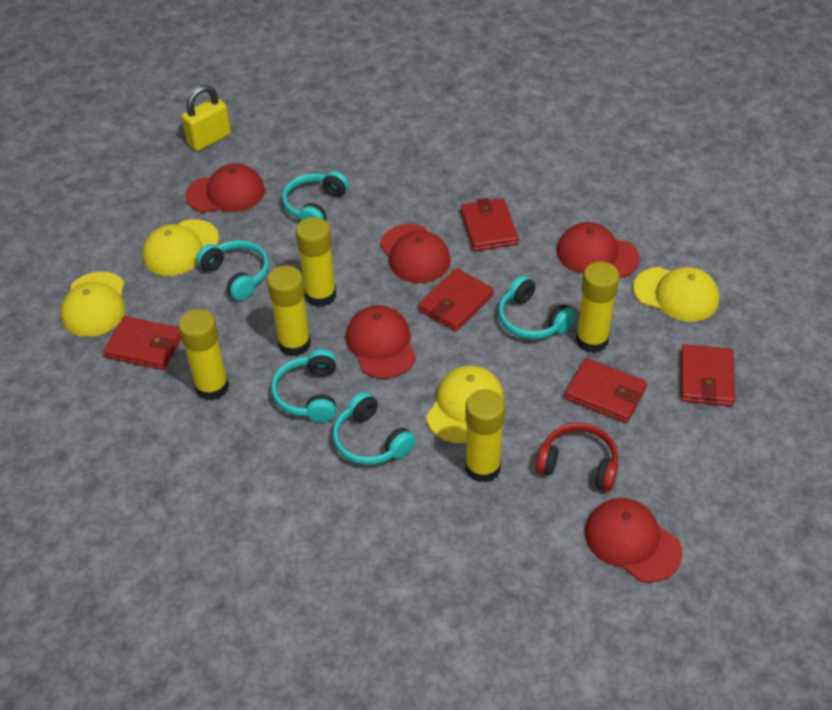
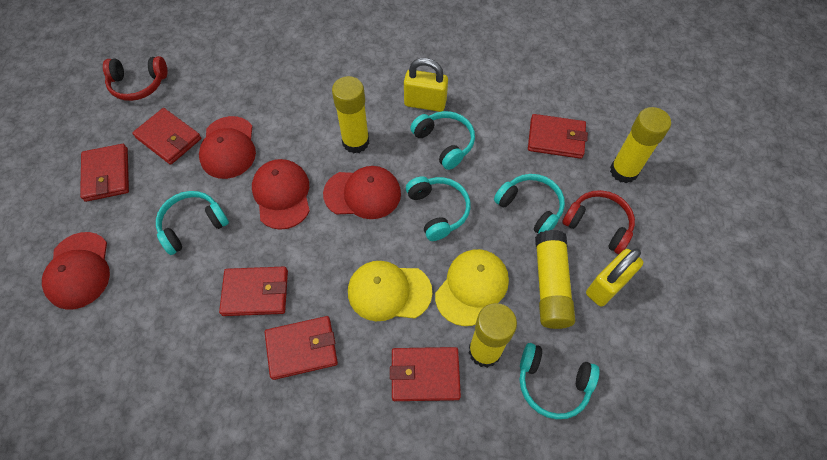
red cap: [186,164,265,212] [346,305,416,379] [380,224,451,283] [556,222,640,278] [585,498,683,583] = 5 -> [42,232,110,310] [199,116,256,179] [252,159,310,230] [323,166,401,219] = 4
red headphones: [536,423,618,491] = 1 -> [103,56,167,101] [562,190,635,254] = 2
red wallet: [103,316,181,370] [418,268,494,331] [461,198,519,251] [565,358,647,423] [681,344,735,406] = 5 -> [80,144,129,202] [132,108,201,165] [219,267,288,316] [265,316,338,380] [390,347,461,401] [528,114,588,159] = 6
yellow cap: [60,271,125,337] [142,219,219,276] [426,365,504,443] [633,267,719,322] = 4 -> [348,261,432,321] [435,249,509,326] = 2
yellow glue stick: [178,309,229,401] [267,266,311,356] [296,217,336,307] [465,389,505,483] [576,262,620,353] = 5 -> [332,76,369,153] [469,303,517,368] [535,230,575,329] [610,107,671,183] = 4
yellow padlock: [182,84,231,151] = 1 -> [404,58,448,112] [586,248,643,307] = 2

